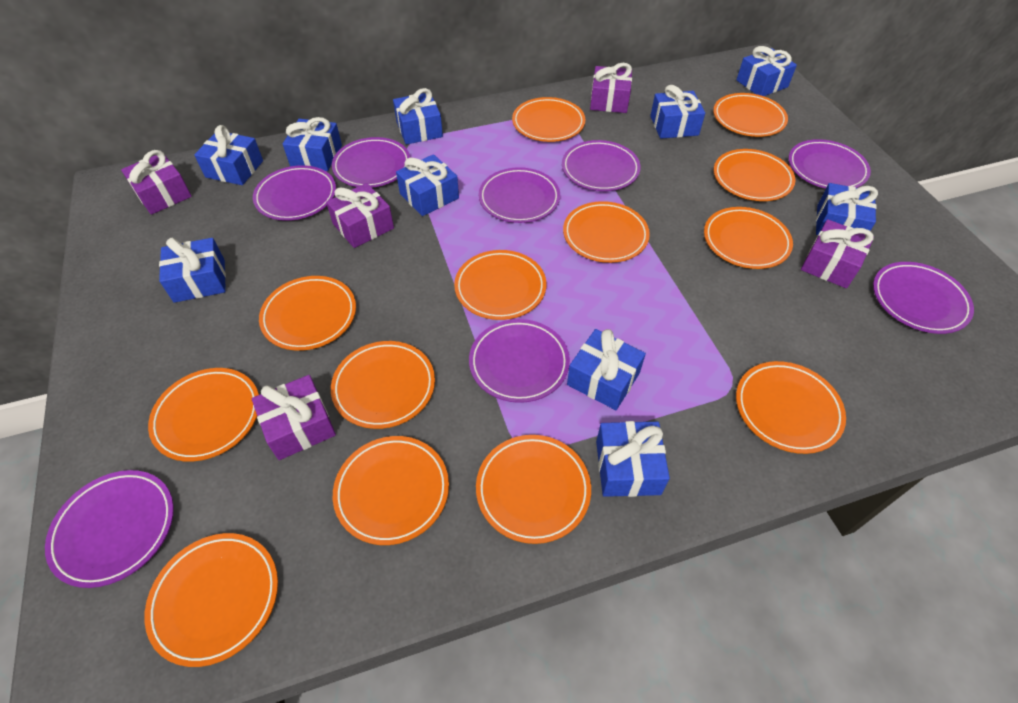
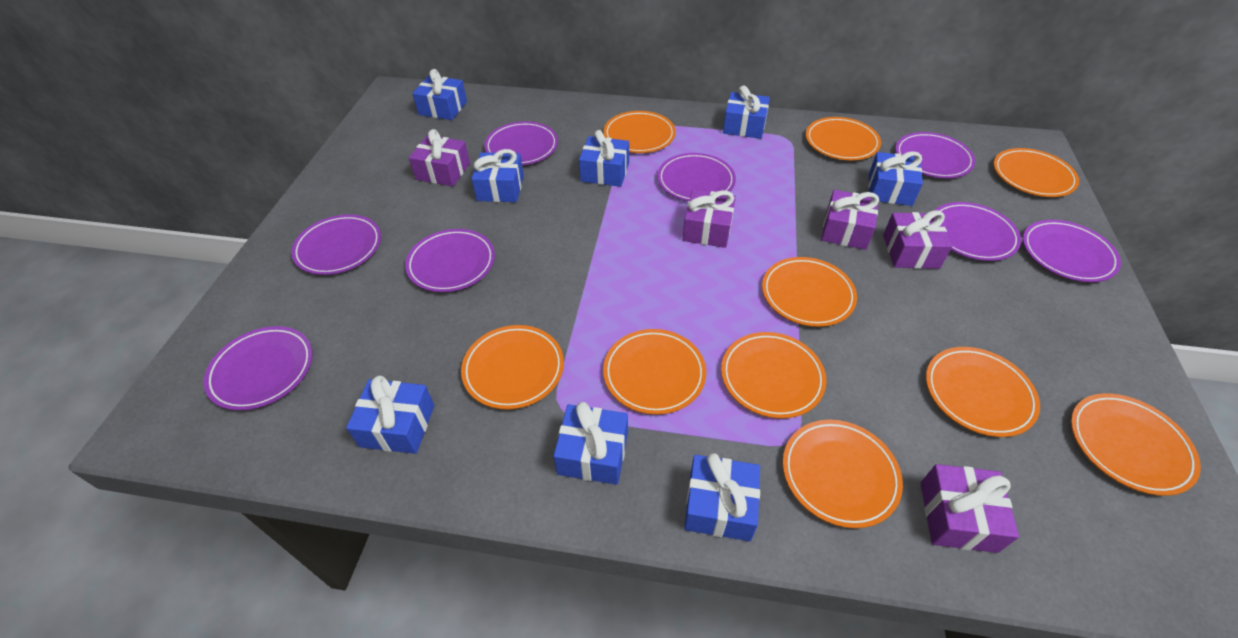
blue gift: [159,238,226,303] [194,125,263,185] [283,117,342,171] [393,88,443,145] [396,154,459,216] [567,329,646,410] [596,421,670,497] [650,85,705,139] [737,46,797,96] [816,183,878,235] = 10 -> [346,376,434,454] [412,69,467,120] [472,149,524,202] [553,402,628,485] [579,130,629,187] [684,453,760,541] [723,86,770,139] [869,151,923,206] = 8
orange plate: [144,533,278,667] [148,368,259,462] [259,276,356,351] [331,341,435,429] [333,436,449,545] [454,250,546,320] [476,435,591,544] [512,97,586,142] [563,201,650,263] [704,207,793,269] [713,93,788,137] [714,149,796,201] [736,361,846,454] = 13 -> [461,325,564,409] [603,329,706,415] [604,111,676,153] [721,332,826,418] [762,257,857,327] [783,419,903,528] [806,117,881,160] [926,347,1040,437] [993,148,1079,197] [1071,393,1201,496] = 10

